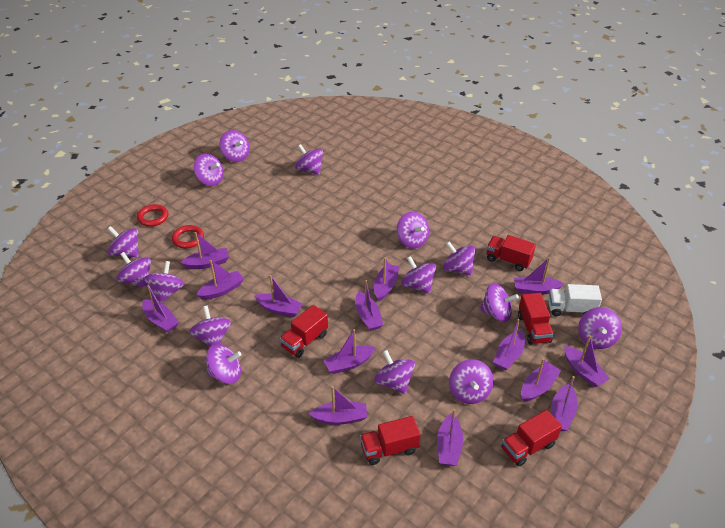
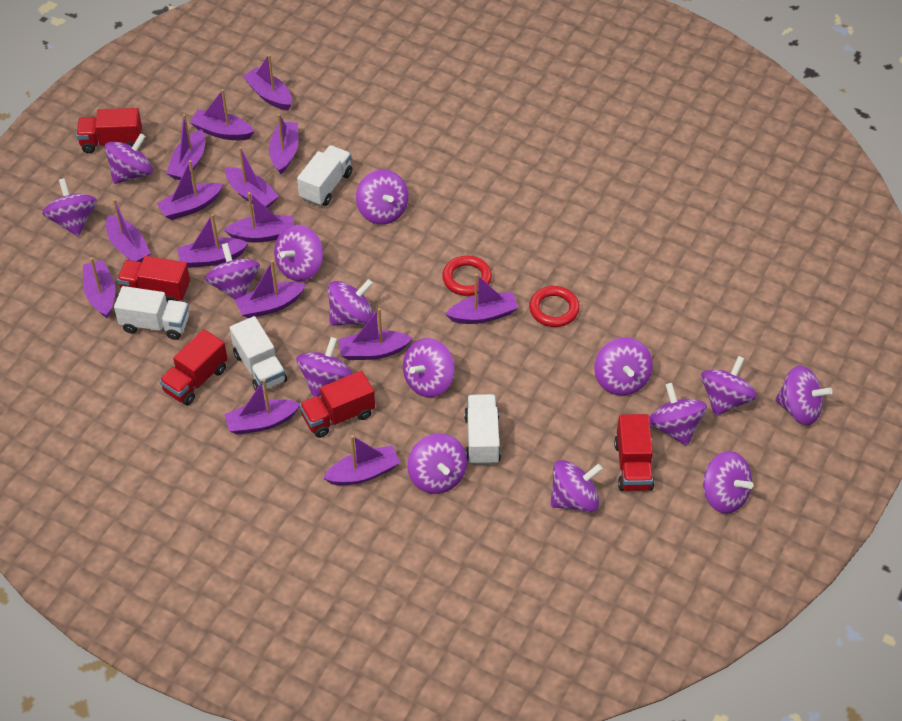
purple boat: [142,285,179,333] [180,232,229,269] [197,260,244,300] [254,275,303,317] [308,386,367,425] [323,329,376,374] [355,280,383,331] [374,257,399,301] [437,409,463,466] [493,319,525,371] [514,257,564,295] [521,358,561,402] [551,376,578,431] [565,335,610,387] = 14 -> [83,258,116,319] [106,199,151,262] [157,160,223,220] [166,114,205,180] [177,214,248,268] [190,89,255,140] [224,192,294,243] [224,379,300,435] [225,147,279,208] [235,260,306,318] [243,54,292,110] [269,114,299,174] [323,435,400,486] [338,308,412,360] [446,274,518,324] = 15
white truck: [548,284,602,316] = 1 -> [114,286,189,340] [230,316,287,391] [297,145,352,206] [464,394,501,465] = 4

